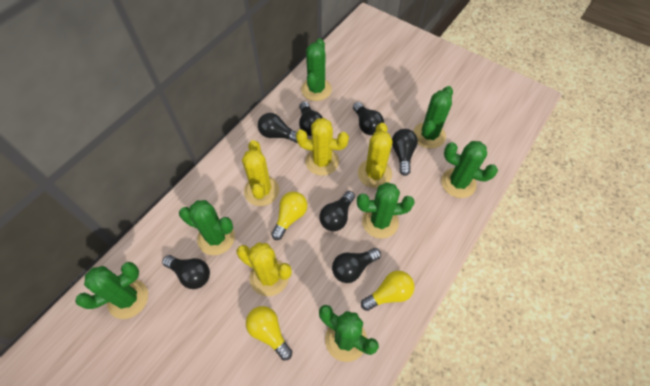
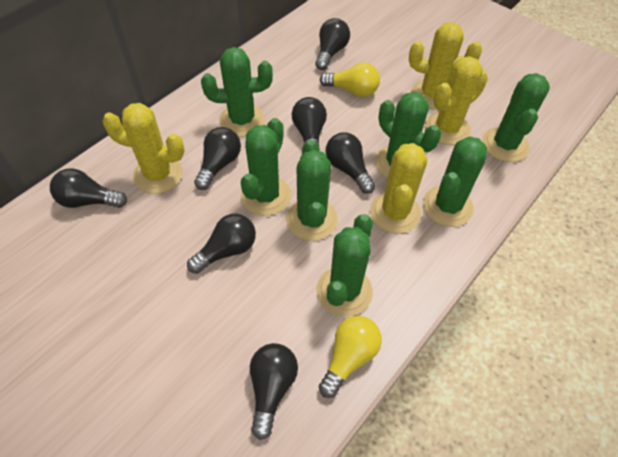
yellow light bulb: [246,306,292,360] [271,191,307,240] [361,271,415,311] = 3 -> [319,63,380,97] [319,316,382,398] = 2

